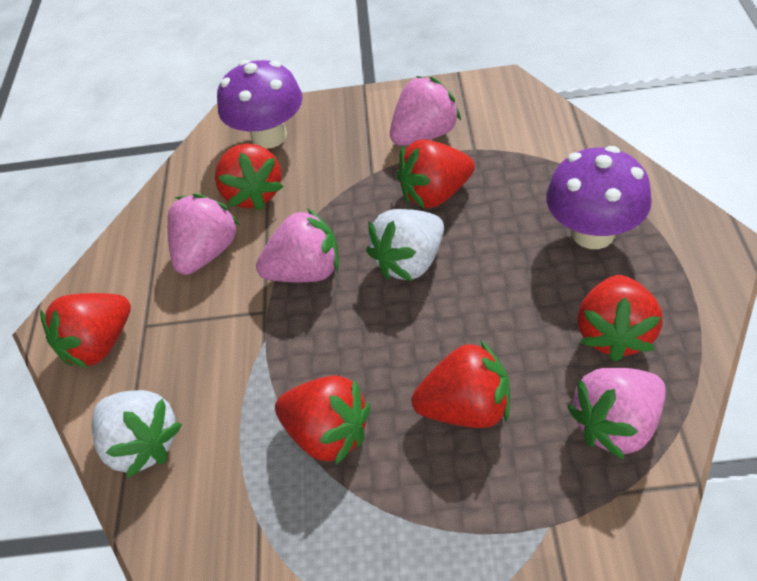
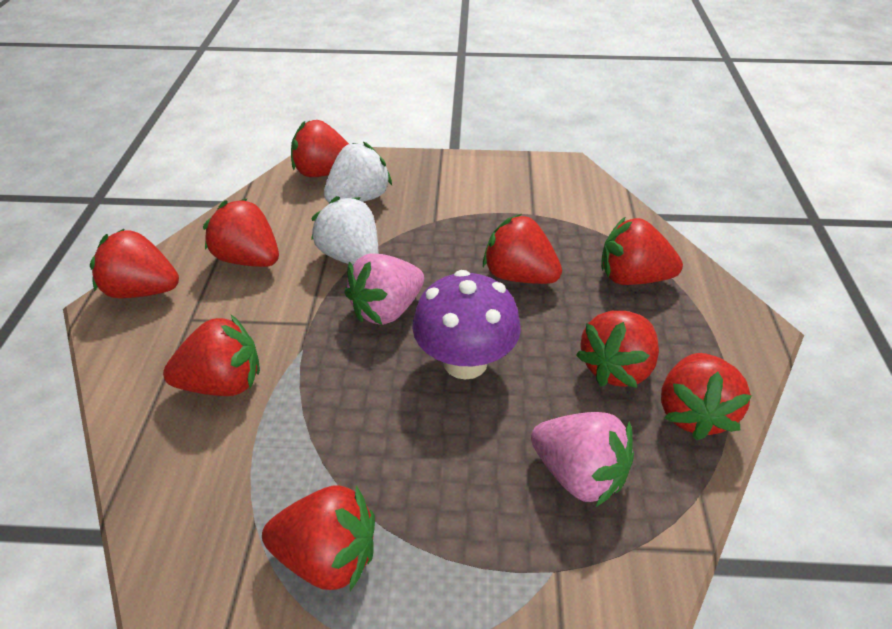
pink strawberry: [167,193,239,275] [256,208,339,282] [390,76,461,146] [568,368,666,459] = 4 -> [344,253,424,325] [531,412,634,507] = 2
purple mushroom: [217,60,303,149] [546,146,652,249] = 2 -> [412,270,521,380] = 1
red strawberry: [40,293,131,368] [215,143,283,210] [275,375,370,465] [396,139,475,209] [412,340,510,428] [577,275,662,362] = 6 -> [90,228,179,298] [163,315,260,396] [203,199,279,267] [262,485,375,591] [291,120,349,177] [483,214,562,284] [576,311,659,388] [601,217,683,285] [661,353,752,440] = 9

